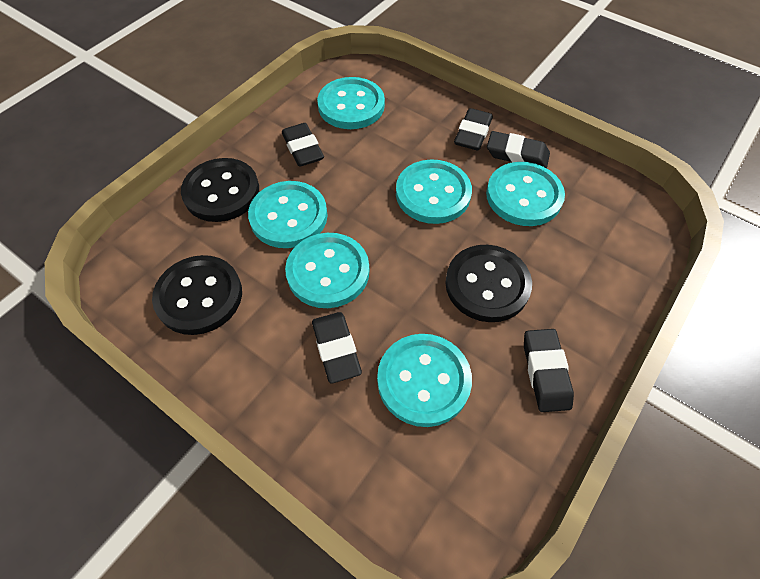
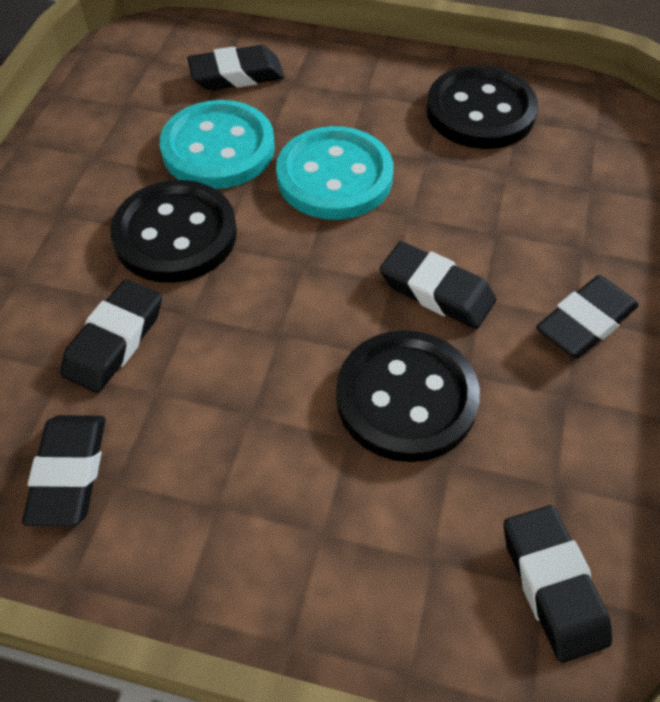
black eraser: [282,123,324,167] [312,312,362,384] [454,108,493,150] [487,131,550,168] [524,329,574,412] = 5 -> [22,415,105,526] [60,279,162,393] [187,45,284,90] [380,241,496,329] [504,505,612,663] [536,275,639,358] = 6
turquoise button: [248,181,328,248] [285,233,369,308] [317,77,385,129] [377,334,472,427] [396,159,472,224] [486,162,565,226] = 6 -> [160,100,275,189] [276,126,393,220] = 2

